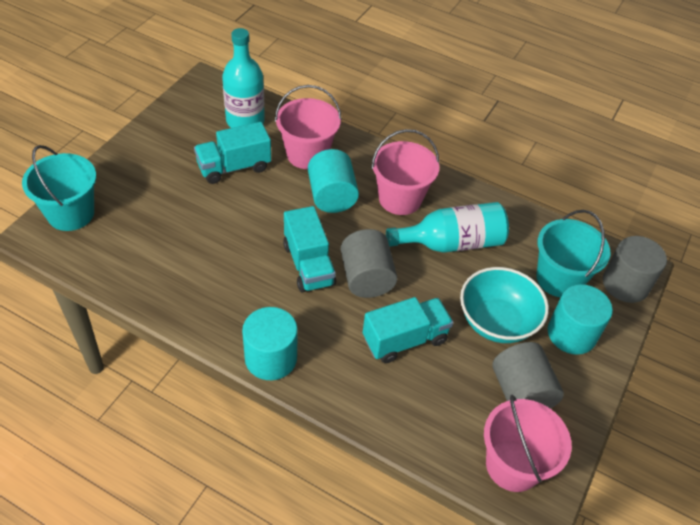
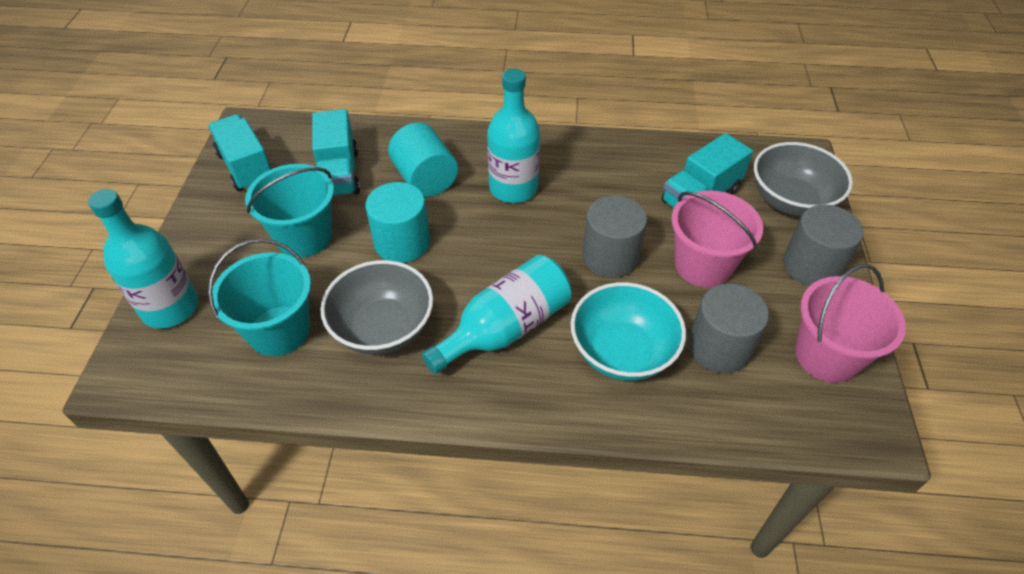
grey bowl: none = 0 -> [320,260,433,355] [754,142,853,217] = 2
pink bucket: [275,85,342,169] [371,129,439,215] [484,395,572,492] = 3 -> [671,190,763,288] [795,264,906,383] = 2
turquoise bottle: [222,28,265,128] [386,202,509,253] = 2 -> [88,189,198,329] [422,255,572,374] [487,69,540,203] = 3
turquoise cylinder: [242,307,298,380] [308,149,359,213] [548,284,613,355] = 3 -> [365,182,430,263] [388,123,458,197] = 2

